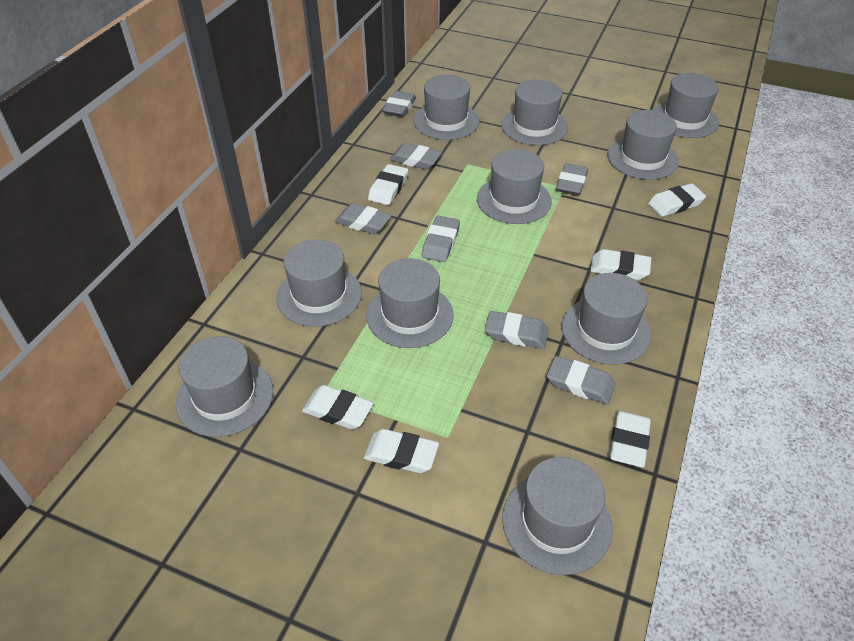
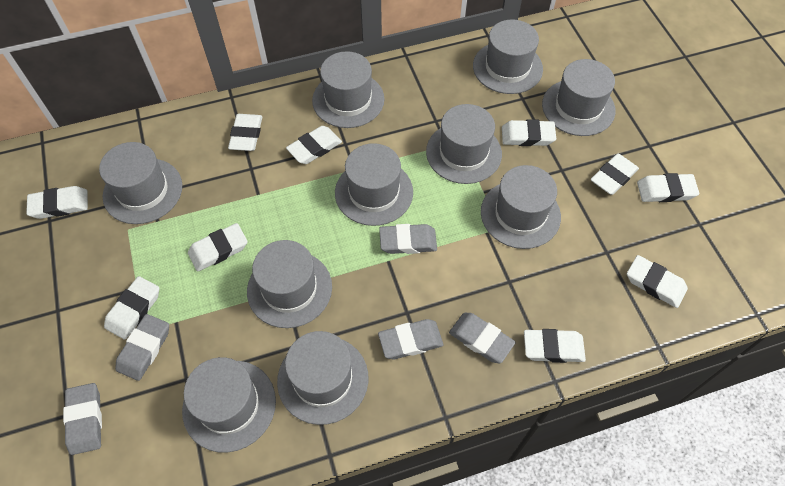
grey eraser: [335,203,392,234] [382,91,416,117] [390,143,442,170] [421,216,460,262] [485,311,548,349] [547,356,616,405] [556,164,588,195] = 7 -> [63,383,102,455] [115,314,169,381] [378,319,443,359] [379,224,437,254] [449,313,516,363] = 5
white eraser: [302,385,373,429] [364,429,439,473] [368,164,408,205] [590,249,651,280] [610,411,651,468] [648,183,706,217] = 6 -> [26,186,88,219] [104,276,159,340] [188,223,247,272] [228,114,262,151] [286,126,342,164] [502,119,556,146] [524,329,586,363] [591,154,639,195] [627,255,688,308] [637,173,699,202] = 10

